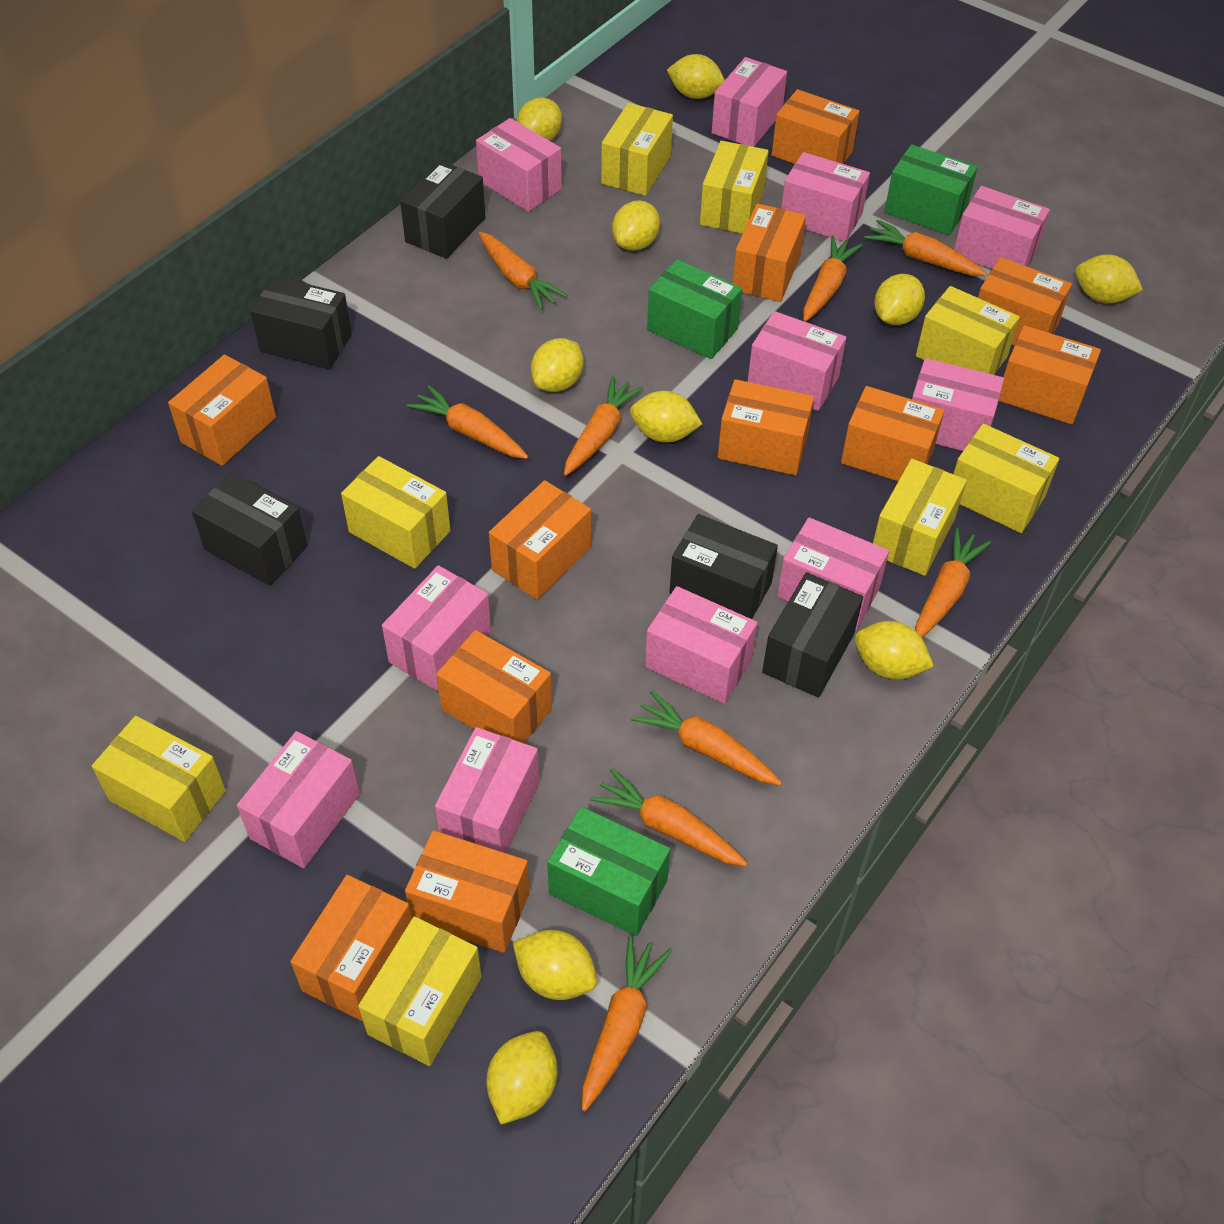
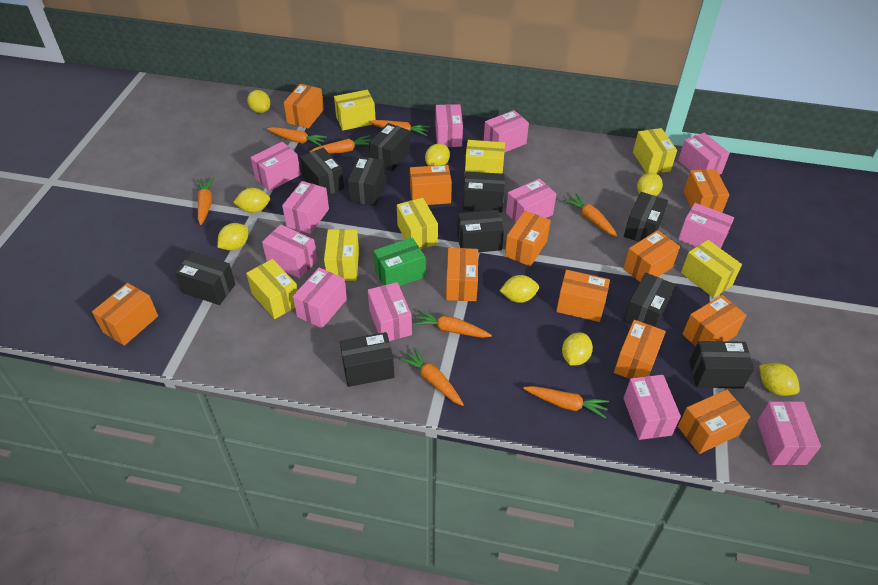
black box: [192,473,307,585] [251,276,352,369] [400,161,486,259] [669,514,778,619] [762,572,863,698] = 5 -> [175,252,235,305] [300,148,344,196] [340,332,394,387] [348,156,385,206] [369,123,411,171] [457,210,504,253] [463,172,505,213] [624,192,668,242] [624,273,675,327] [690,341,754,389] = 10
green box: [547,807,670,936] [647,259,742,359] [884,144,978,235] = 3 -> [373,237,425,286] = 1
orange carrot: [407,385,528,459] [479,232,567,310] [564,376,644,476] [582,936,671,1111] [590,768,748,866] [631,691,782,785] [803,236,862,322] [864,220,987,276] [915,528,991,638] = 9 -> [197,178,214,225] [267,127,327,146] [309,135,371,153] [369,120,430,136] [400,348,464,406] [413,310,492,338] [523,386,609,419] [564,193,617,237] = 8
pink box: [237,731,360,868] [382,565,491,691] [435,727,539,853] [476,118,562,212] [645,586,757,704] [712,57,787,147] [748,311,846,411] [777,517,889,630] [781,152,870,242] [912,358,1004,451] [954,186,1050,269] = 11 -> [250,142,301,191] [262,224,318,279] [282,181,329,234] [293,268,347,328] [368,282,412,341] [435,104,463,147] [484,110,529,152] [506,179,556,223] [624,375,681,440] [678,133,730,175] [678,203,734,249] [757,401,821,465] = 12
yellow box: [92,716,226,842] [341,456,451,569] [358,917,482,1066] [601,103,673,196] [700,141,769,234] [873,459,967,576] [916,286,1020,375] [953,424,1059,533] = 8 -> [246,259,298,319] [324,229,359,281] [334,90,376,131] [397,198,438,249] [465,140,505,174] [633,128,677,173] [681,240,742,298] = 7
yellow lemon: [486,1031,557,1124] [513,930,597,1000] [516,97,562,141] [531,338,584,392] [612,201,660,251] [630,391,702,443] [667,54,725,99] [855,621,934,680] [874,274,925,325] [1075,255,1143,303] = 10 -> [217,223,248,251] [233,188,270,213] [247,90,270,113] [425,143,450,166] [500,275,539,303] [562,332,593,365] [637,173,663,196] [759,363,800,396] = 8

